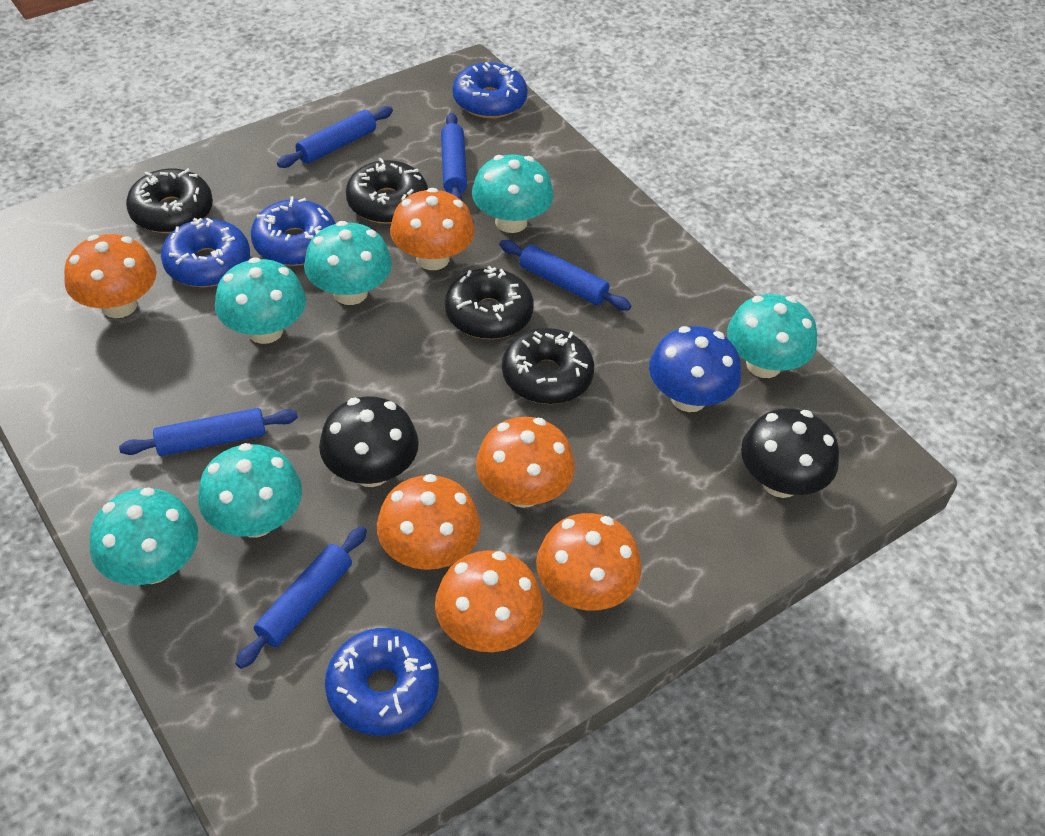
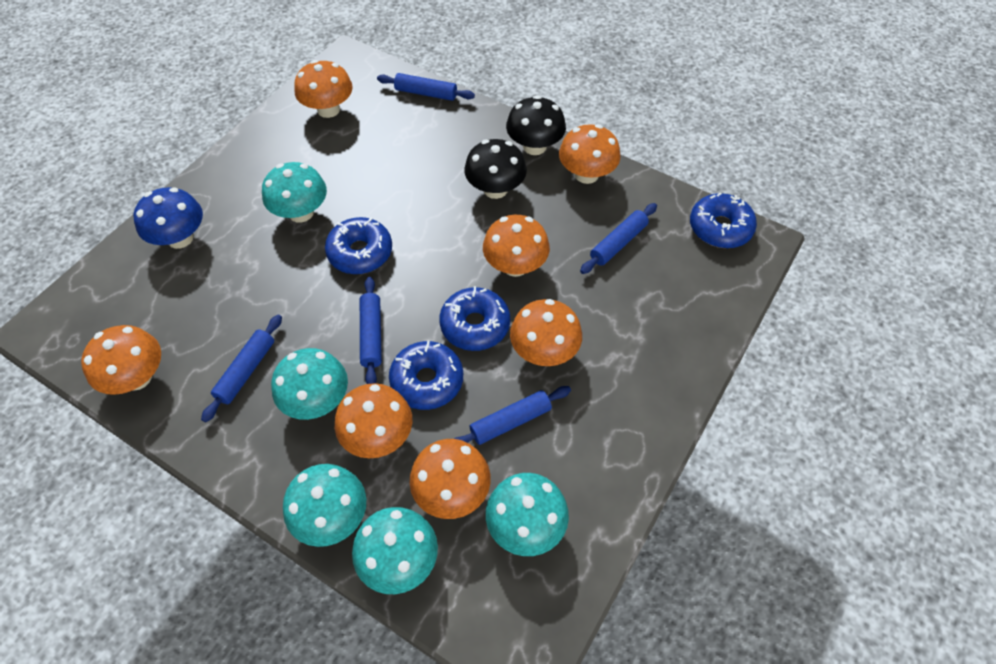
black donut: [126,168,213,233] [346,158,428,224] [445,266,534,339] [502,328,594,404] = 4 -> none = 0
orange mushroom: [64,234,156,318] [377,474,481,570] [390,188,475,270] [435,550,543,652] [476,417,575,508] [536,513,642,611] = 6 -> [81,325,161,395] [294,60,353,118] [335,383,412,458] [409,439,491,519] [483,215,550,277] [510,299,582,366] [559,124,620,184] = 7
turquoise mushroom: [90,487,198,585] [198,443,302,537] [215,257,306,344] [304,221,392,305] [472,155,554,233] [727,294,817,378] = 6 -> [262,162,327,223] [271,348,348,420] [283,464,366,547] [352,507,438,594] [486,473,569,556] = 5

